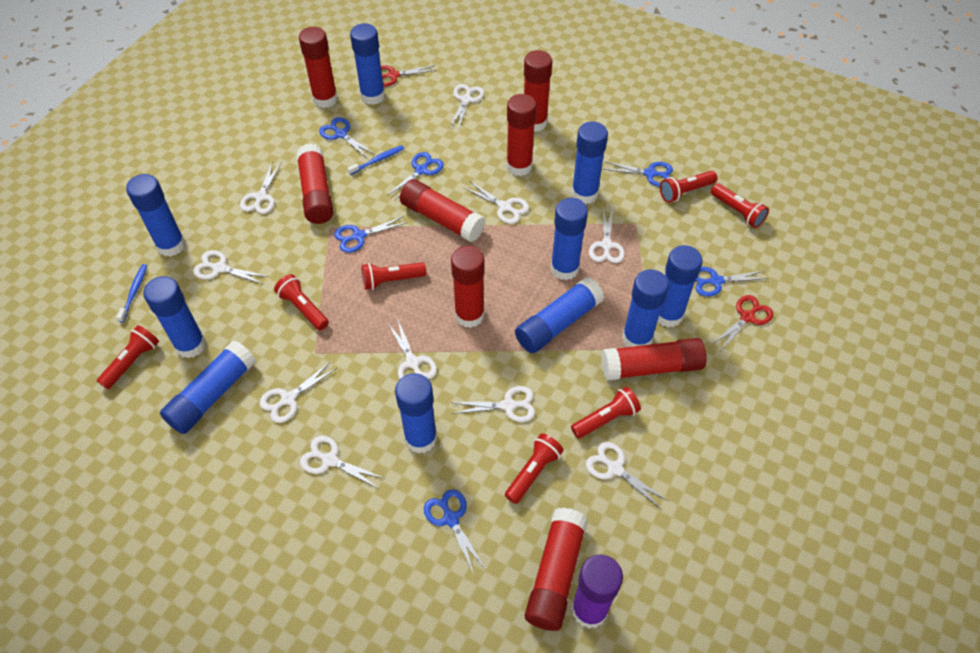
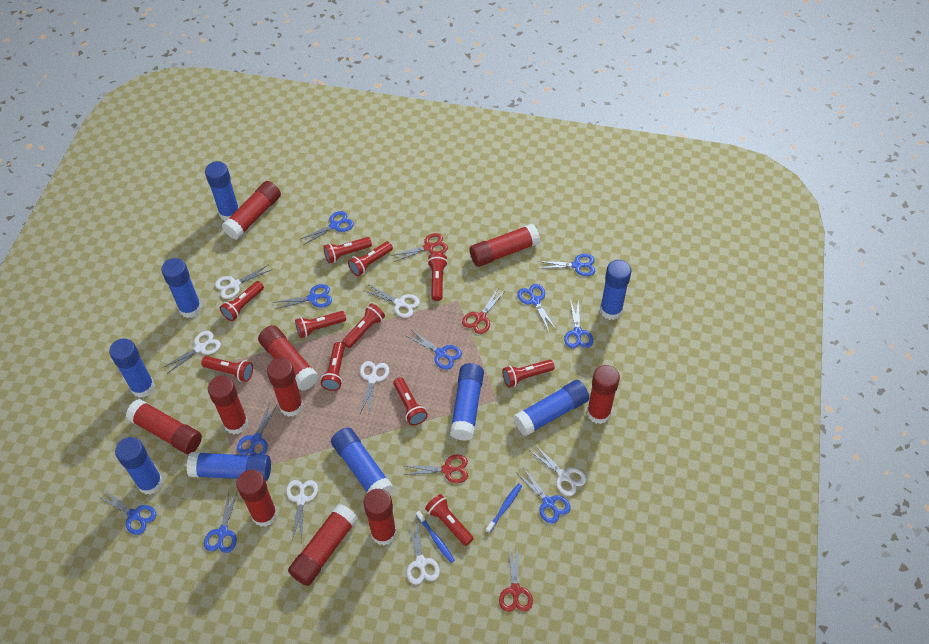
blue glue stick: [126,174,186,257] [143,276,206,358] [160,341,256,434] [350,24,385,105] [395,373,437,454] [515,277,604,353] [551,198,588,280] [571,122,608,204] [622,269,669,347] [657,245,703,327] = 10 -> [109,338,155,398] [115,437,163,495] [161,258,202,318] [187,452,271,481] [205,161,239,221] [331,427,394,494] [450,363,484,441] [513,380,589,436] [600,260,631,320] = 9
blue scissors: [319,117,374,159] [334,216,408,253] [387,152,444,200] [424,489,486,574] [603,161,673,187] [695,267,768,297] = 6 -> [98,489,156,535] [204,490,238,553] [237,402,278,455] [275,284,332,309] [299,211,354,245] [407,330,462,370] [517,284,557,331] [517,467,571,524] [538,254,595,276] [564,300,593,348] = 10
purple glue stick: [571,555,623,629] = 1 -> none = 0
red flashlight: [97,325,159,389] [274,274,329,330] [361,262,426,290] [505,433,564,504] [571,387,641,439] [660,171,718,203] [711,183,769,228] = 7 -> [201,356,253,382] [220,281,264,321] [295,311,346,338] [321,342,345,391] [323,237,372,263] [342,303,385,348] [348,241,393,276] [393,377,428,425] [425,494,474,546] [427,253,448,301] [502,360,555,387] = 11
red glue stick: [296,144,333,224] [299,27,338,108] [400,179,485,242] [451,245,485,328] [506,94,537,176] [524,50,552,132] [525,507,588,631] [602,338,707,381] = 8 -> [126,399,202,454] [208,376,248,435] [222,181,281,240] [236,470,277,527] [258,325,318,391] [267,358,303,417] [288,504,358,586] [364,489,397,545] [470,224,540,267] [587,365,620,424] = 10
red scissors: [381,65,437,87] [711,295,773,350] = 2 -> [391,233,448,262] [403,455,468,483] [462,287,506,334] [499,547,533,612] = 4
white scissors: [193,250,269,284] [240,161,281,214] [259,362,337,423] [300,436,383,488] [387,318,437,379] [449,84,484,130] [451,386,535,422] [463,181,529,224] [586,442,669,509] [589,208,625,263] = 10 -> [162,331,221,374] [215,265,271,299] [286,480,318,541] [360,361,389,416] [363,284,420,318] [407,519,440,585] [530,446,586,496] = 7

